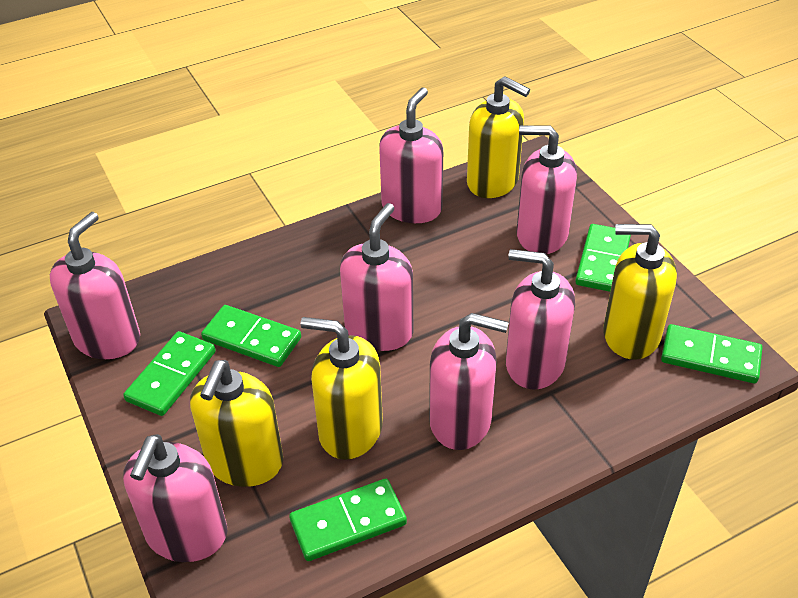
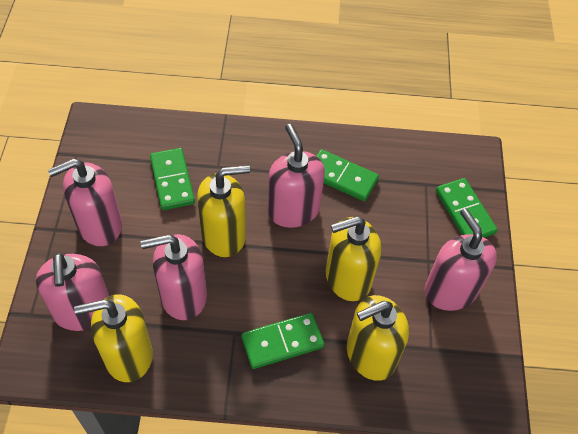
green domino: [123,331,216,416] [201,305,301,367] [289,479,407,561] [575,224,631,292] [661,324,762,383] = 5 -> [150,148,195,210] [241,313,324,369] [316,149,379,201] [436,178,498,238] = 4
pink soap dispenser: [50,212,140,359] [123,434,227,562] [340,203,413,351] [379,87,443,223] [429,313,508,450] [506,249,575,389] [516,125,577,254] = 7 -> [36,253,110,331] [48,159,122,246] [141,234,207,320] [268,124,325,228] [425,208,497,311] = 5

